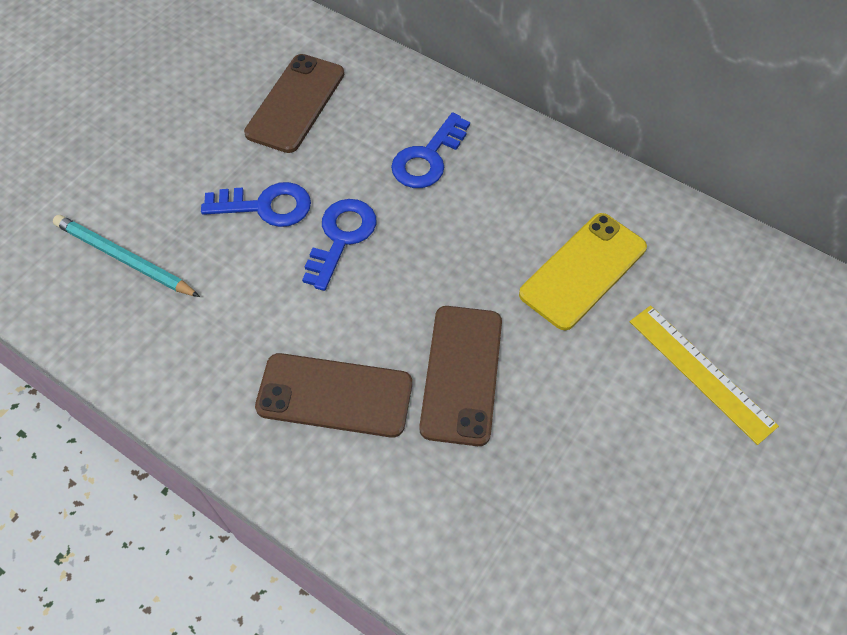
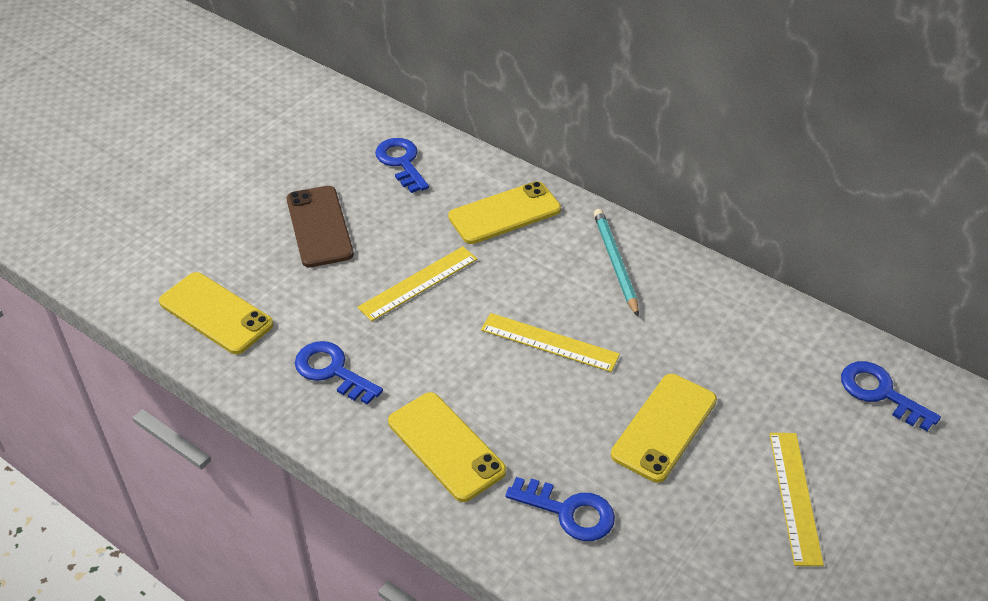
blue key: [201,182,311,227] [302,199,376,291] [391,112,470,188] = 3 -> [295,341,383,405] [375,138,429,193] [505,477,615,541] [841,361,941,431] = 4
brown phone: [244,54,344,153] [255,353,412,438] [419,306,502,446] = 3 -> [287,186,354,267] = 1
yellow phone: [519,213,647,331] = 1 -> [159,272,274,354] [388,392,506,502] [448,181,561,244] [611,374,717,483] = 4
yellow ruler: [630,305,779,445] = 1 -> [357,246,477,321] [481,313,620,372] [769,433,824,566] = 3

